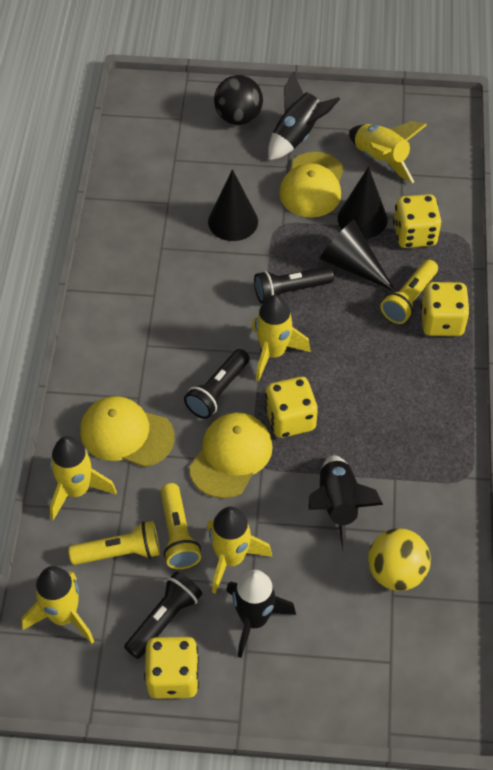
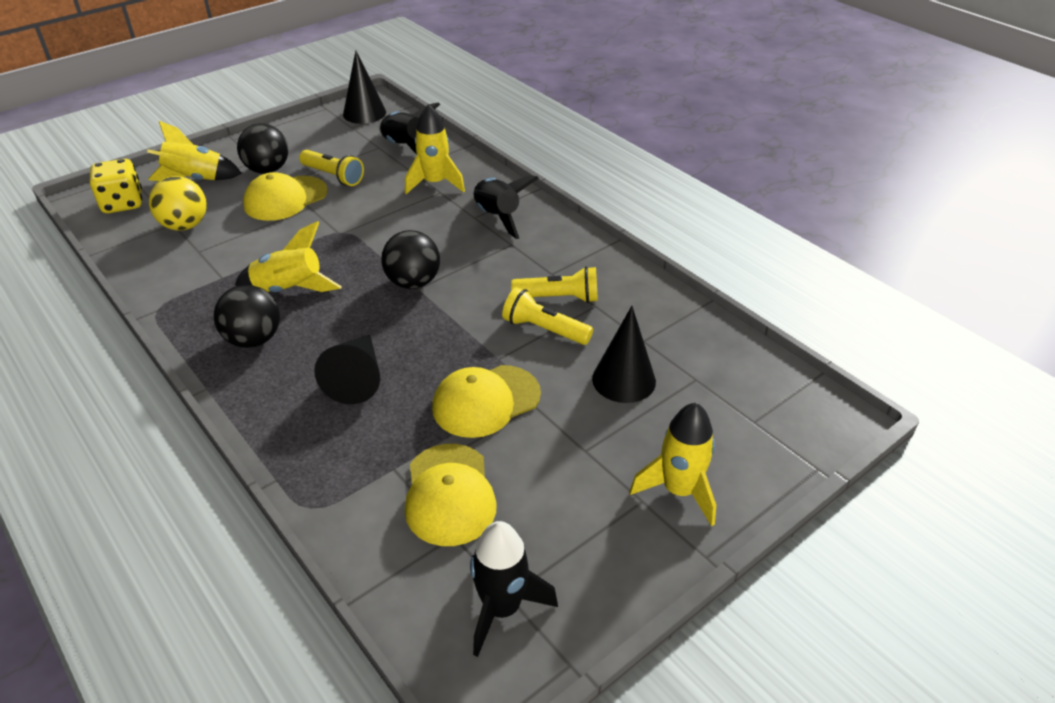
black ball: [214,75,263,125] = 1 -> [214,285,280,348] [237,123,288,174] [381,230,440,289] = 3
black flashlight: [124,571,202,659] [184,349,250,419] [254,266,334,304] = 3 -> none = 0
yellow dice: [144,636,199,699] [265,377,318,438] [393,194,441,248] [421,282,470,336] = 4 -> [90,159,142,213] = 1
yellow rocket: [22,566,94,644] [50,436,117,520] [207,506,272,594] [251,295,311,381] [349,121,427,183] = 5 -> [147,121,242,181] [235,221,342,292] [405,104,465,194] [629,403,716,526] = 4

